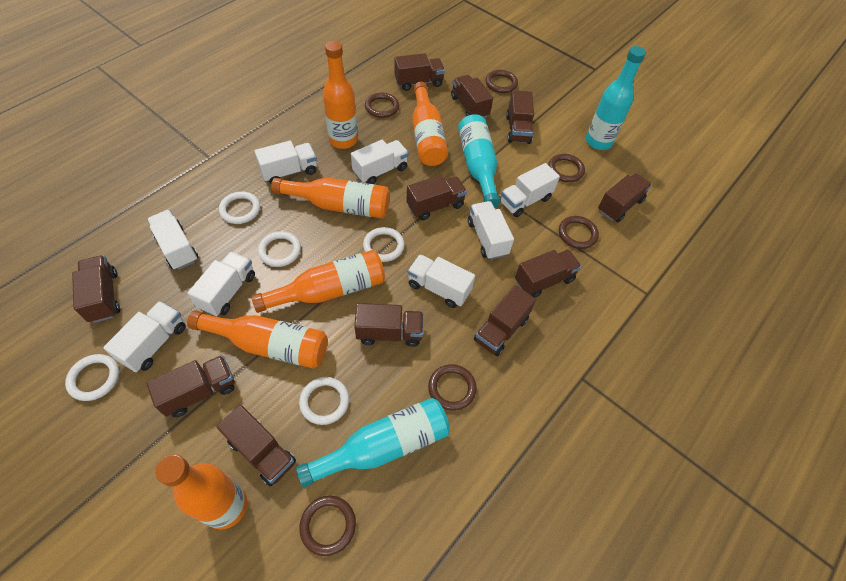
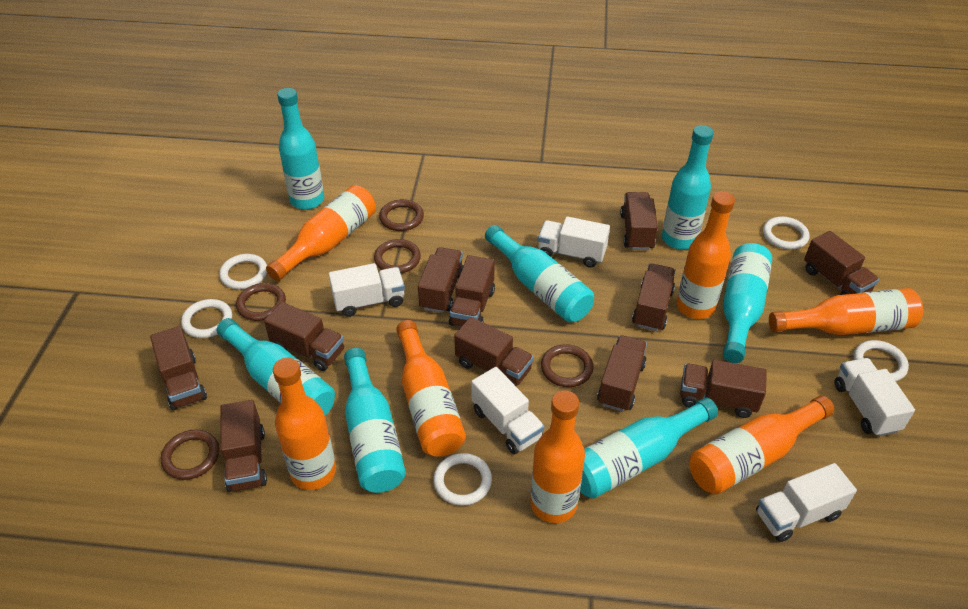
brown ring: [299,496,356,556] [365,93,399,118] [428,364,477,411] [486,70,518,93] [548,154,585,182] [559,216,599,249] = 6 -> [161,429,220,480] [236,283,286,321] [374,239,421,273] [379,199,424,231] [541,344,594,387] = 5
orange bottle: [155,454,248,530] [187,310,328,369] [251,250,385,313] [271,178,390,218] [323,41,358,149] [412,82,448,166] = 6 -> [266,185,376,281] [273,358,336,490] [396,320,466,457] [530,391,585,523] [676,191,735,319] [689,395,834,495] [769,288,923,335] = 7
turquoise bottle: [296,398,450,488] [458,114,500,208] [586,46,646,150] = 3 -> [217,318,335,416] [277,88,324,210] [344,348,406,493] [485,225,594,322] [580,398,718,499] [662,125,714,249] [723,243,772,363] = 7
white truck: [103,301,186,372] [147,210,198,270] [188,251,255,316] [254,140,317,183] [351,140,409,184] [407,254,475,308] [468,201,514,260] [500,163,560,217] = 8 -> [329,263,405,317] [471,367,544,454] [538,216,610,268] [756,463,857,542] [834,358,915,437] = 5

